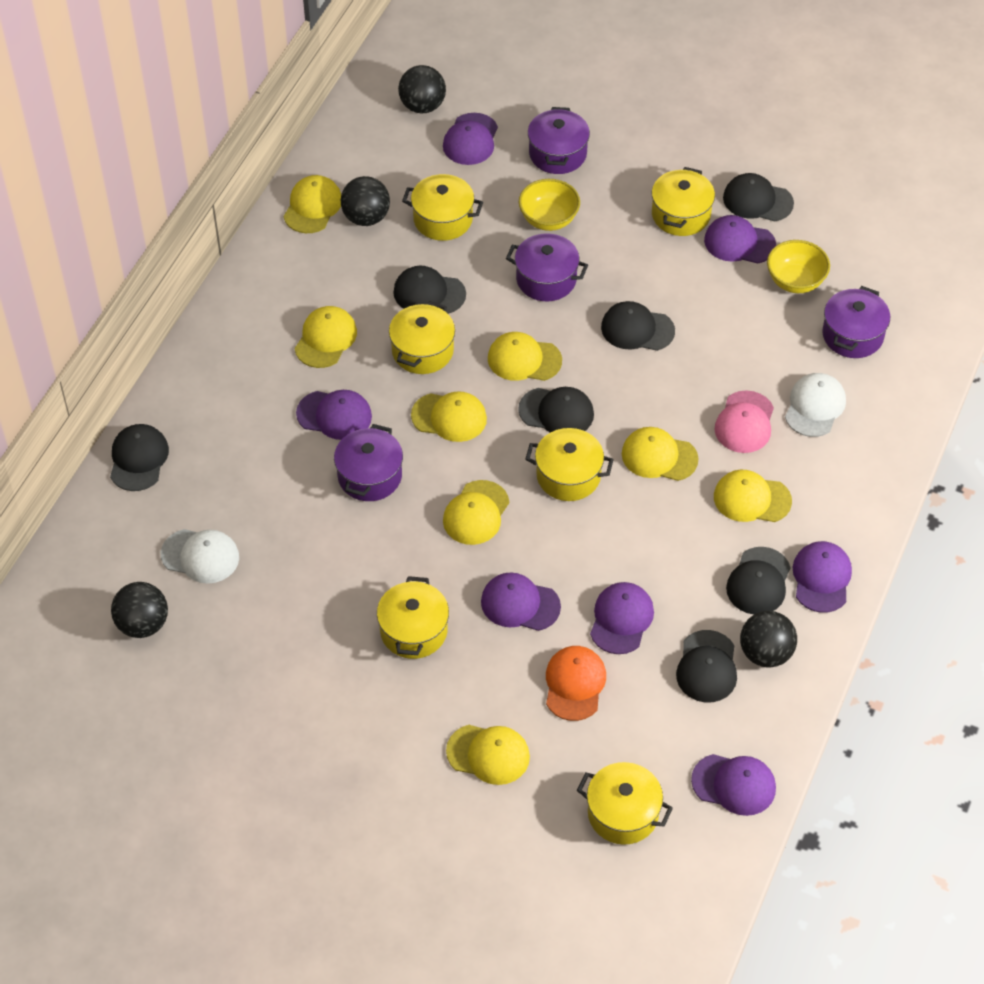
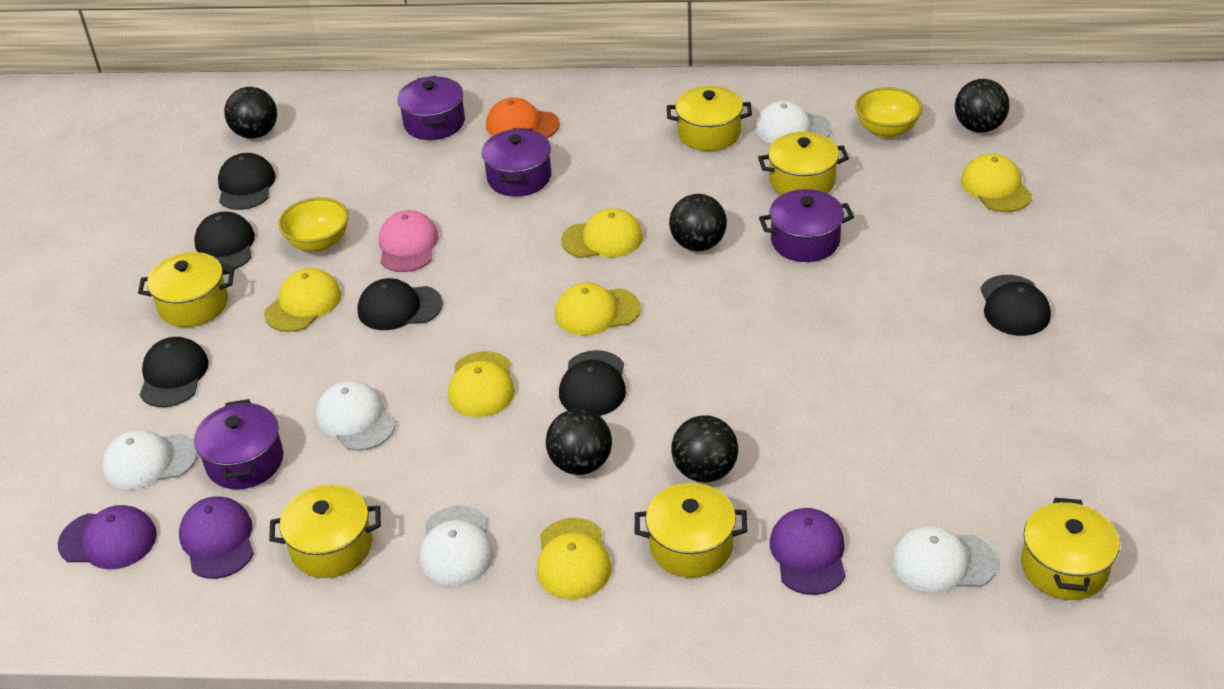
black ball: [111,582,168,638] [341,176,390,226] [398,65,446,113] [740,611,797,668] = 4 -> [224,87,277,139] [546,409,612,475] [669,194,727,251] [671,415,738,482] [955,79,1010,133] = 5
black cap: [110,424,169,491] [393,266,466,314] [518,387,594,432] [601,301,675,351] [676,630,737,702] [723,173,794,221] [726,547,791,614] = 7 -> [140,337,209,407] [194,211,255,270] [218,153,276,210] [358,278,443,330] [559,350,626,416] [980,275,1051,336] = 6
purple cap: [296,390,372,440] [443,113,498,165] [481,572,561,631] [590,582,654,654] [691,754,776,816] [704,215,776,263] [793,541,852,613] = 7 -> [58,505,157,570] [179,497,254,579] [770,508,846,595] = 3
white cap: [161,529,239,584] [785,373,846,437] = 2 -> [102,430,198,490] [316,381,396,451] [420,506,494,586] [755,101,832,143] [892,525,997,593] = 5
yellow cap: [284,175,341,233] [295,306,357,368] [411,391,487,442] [443,480,509,545] [446,725,530,785] [488,332,562,381] [622,427,699,481] [714,470,792,522] = 8 -> [264,268,341,332] [448,351,515,417] [537,518,612,600] [555,283,641,335] [561,208,643,258] [961,154,1032,212] = 6

